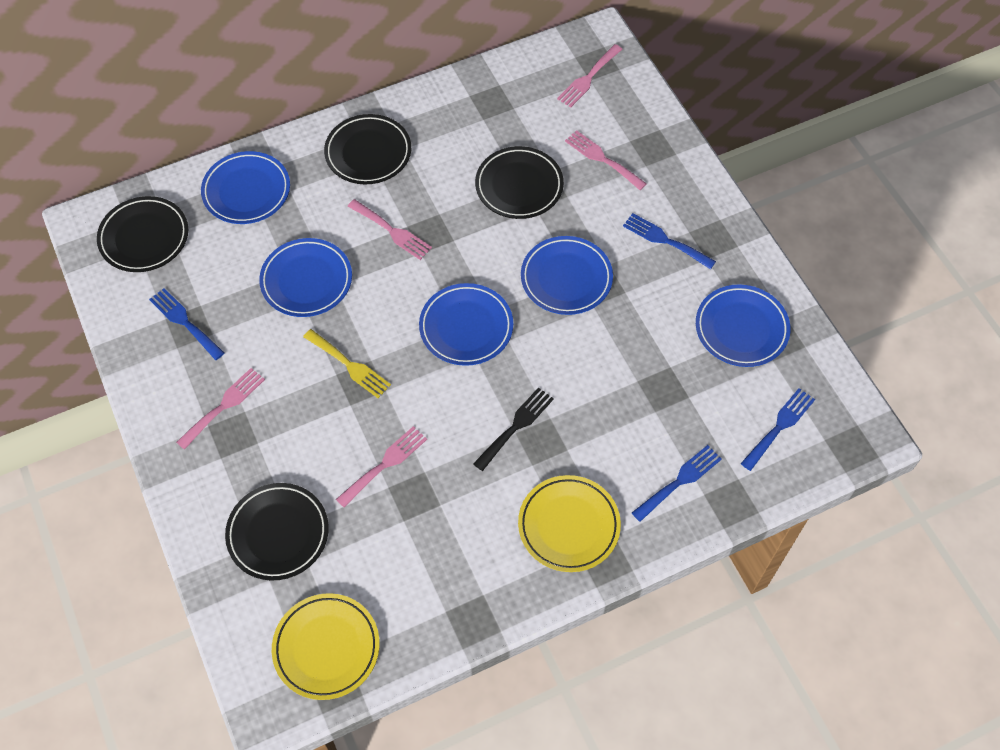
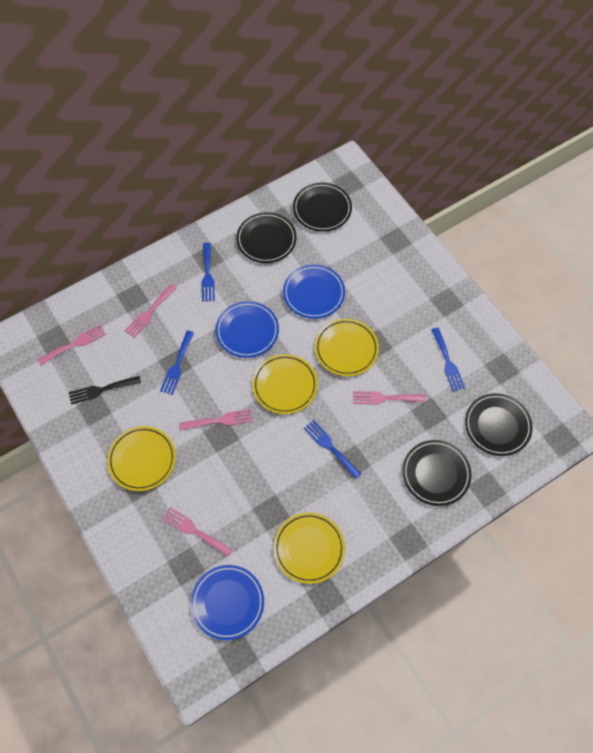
blue plate: [201,151,290,224] [259,238,352,317] [419,283,513,366] [521,236,613,315] [696,285,791,367] = 5 -> [191,565,264,640] [215,301,279,358] [283,265,345,319] = 3
yellow fork: [303,329,391,398] = 1 -> none = 0
yellow plate: [272,593,380,700] [518,475,621,572] = 2 -> [107,426,176,491] [252,354,318,414] [274,512,345,584] [315,319,379,376] = 4

